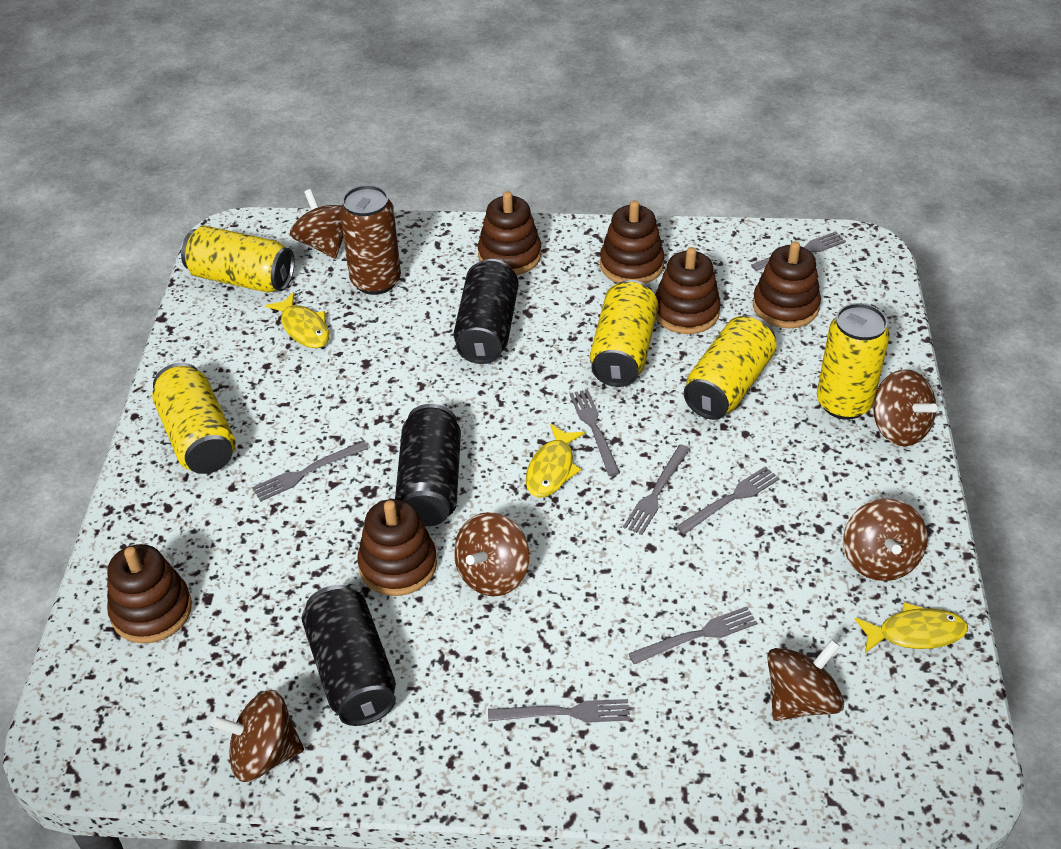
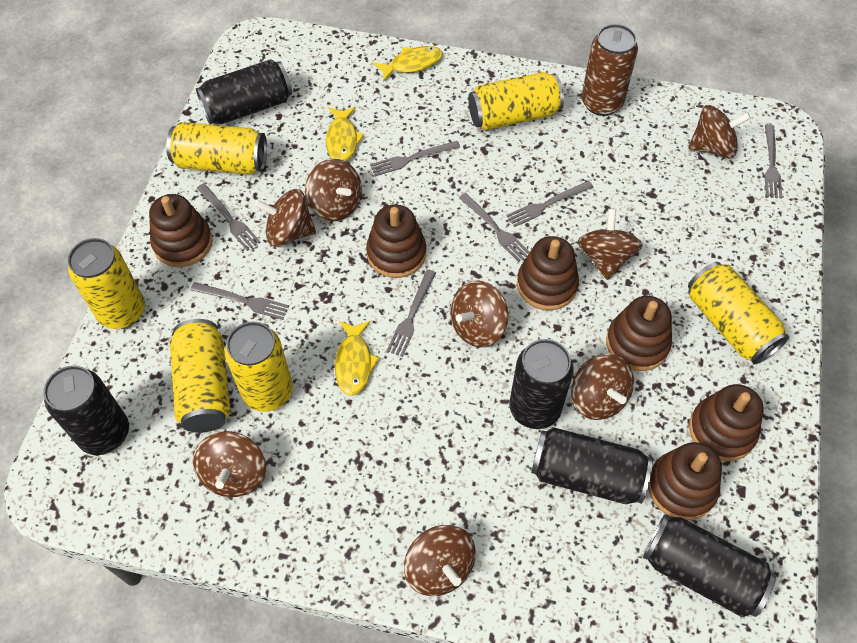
black can: [302,585,396,726] [395,404,461,526] [454,259,519,364] = 3 -> [43,365,129,455] [196,59,292,124] [509,339,574,429] [531,427,653,504] [643,514,776,617] = 5
brown spinning top: [211,690,304,782] [290,189,343,259] [454,512,530,596] [767,639,844,721] [843,498,928,581] [873,369,937,446] = 6 -> [193,431,266,497] [255,189,316,247] [305,159,362,221] [404,525,476,596] [450,280,508,347] [571,353,634,420] [577,209,643,280] [688,105,751,158] = 8
yellow can: [152,363,236,474] [181,225,295,293] [590,280,658,387] [684,315,776,420] [817,303,890,420] = 5 -> [68,238,145,329] [166,122,267,175] [170,319,230,433] [225,322,293,412] [468,72,564,130] [688,262,789,365] = 6

